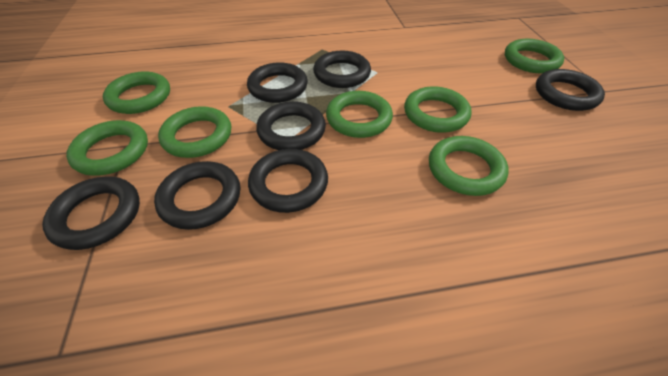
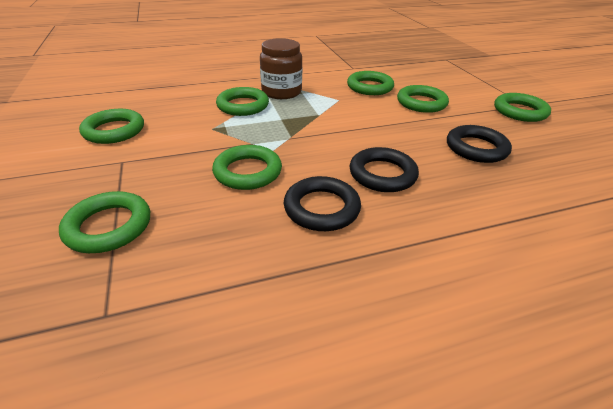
black ring: [42,177,140,250] [154,161,240,230] [247,62,308,103] [248,149,328,213] [256,101,326,150] [313,51,371,88] [536,69,605,111] = 7 -> [284,176,361,231] [349,147,419,192] [447,125,512,163] = 3
brown jar: none = 0 -> [260,38,302,99] = 1

